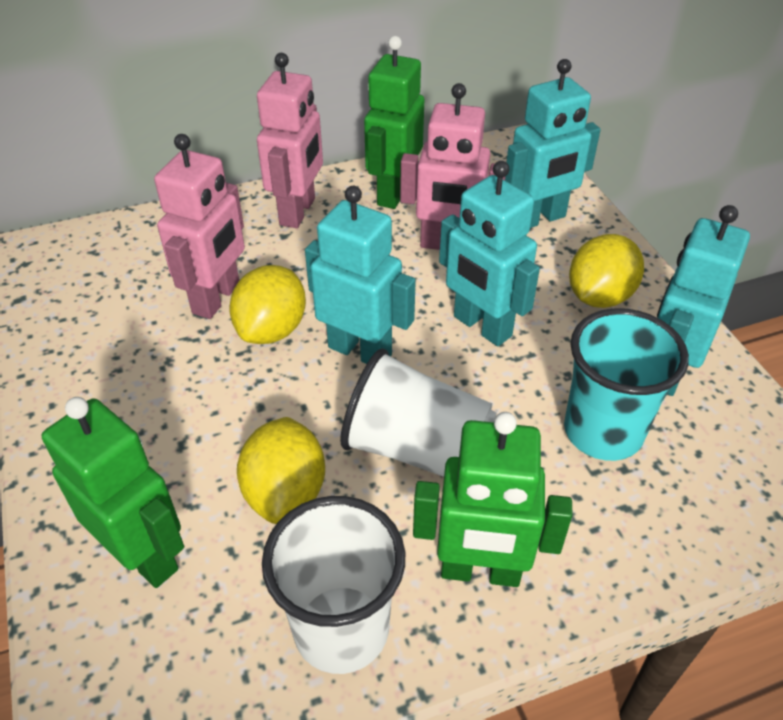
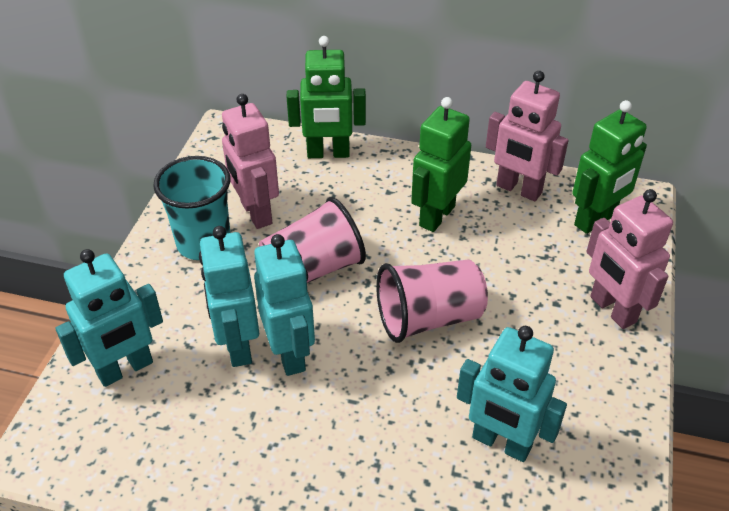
pink cup: none = 0 -> [259,197,366,283] [376,260,488,343] = 2
white cup: [262,496,405,674] [340,348,497,477] = 2 -> none = 0
yellow lemon: [229,265,306,344] [237,417,325,524] [569,234,644,308] = 3 -> none = 0

